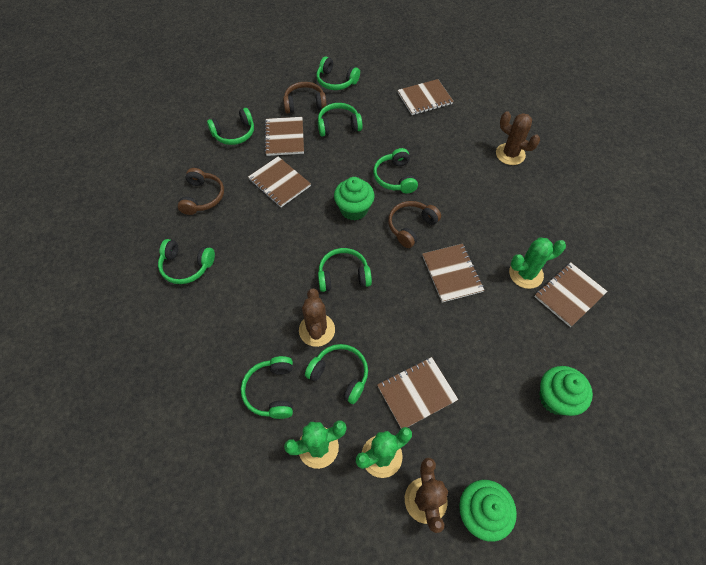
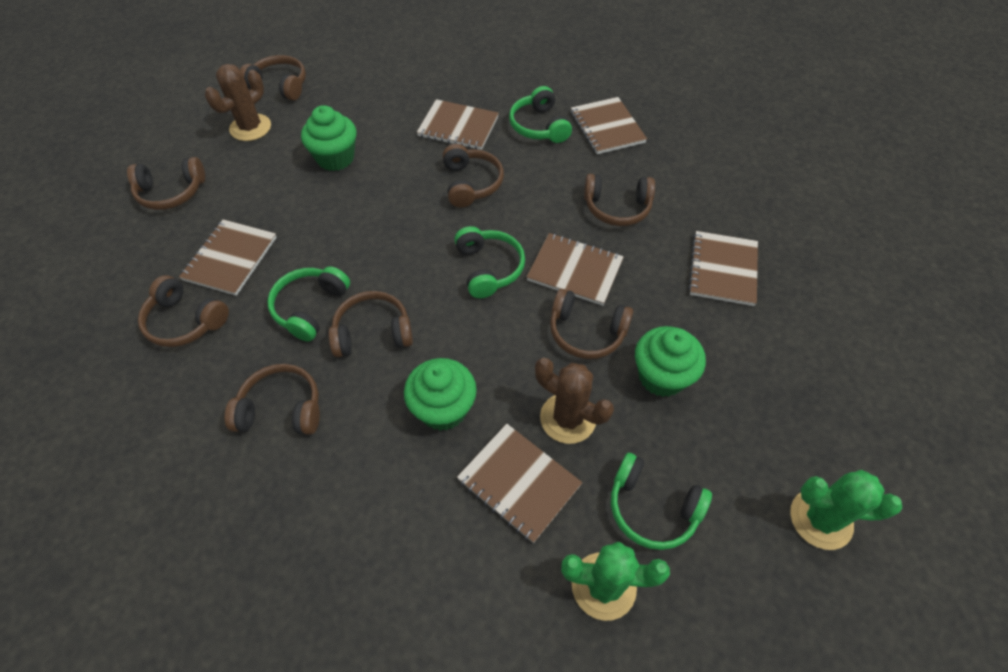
brown cactus: [299,289,335,347] [405,458,448,533] [496,111,540,165] = 3 -> [205,64,271,141] [535,358,614,444] = 2
brown headphones: [177,168,224,215] [283,82,327,113] [388,201,441,248] = 3 -> [127,157,205,210] [138,275,229,347] [225,364,320,435] [240,55,306,101] [328,291,413,357] [443,144,504,208] [550,289,633,359] [584,174,655,226] = 8
green cactus: [284,421,347,469] [356,427,412,478] [509,238,566,289] = 3 -> [561,542,670,621] [790,470,902,550] = 2
green headphones: [158,239,215,284] [207,108,254,145] [241,356,293,419] [305,344,368,404] [316,56,360,90] [318,103,363,137] [318,248,372,292] [373,148,418,193] = 8 -> [267,266,350,342] [454,226,525,298] [509,86,572,143] [611,453,712,550] = 4

